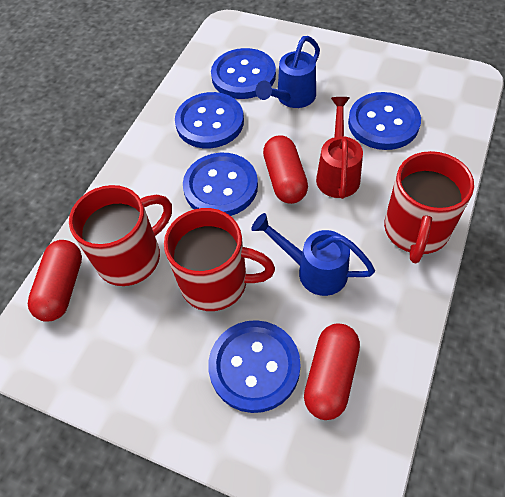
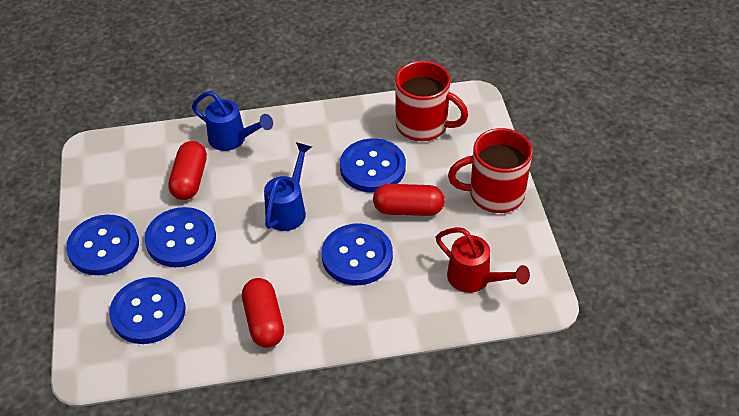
red mug: [69,185,172,286] [164,208,275,311] [384,151,474,263] = 3 -> [395,61,468,141] [448,128,533,213] = 2

